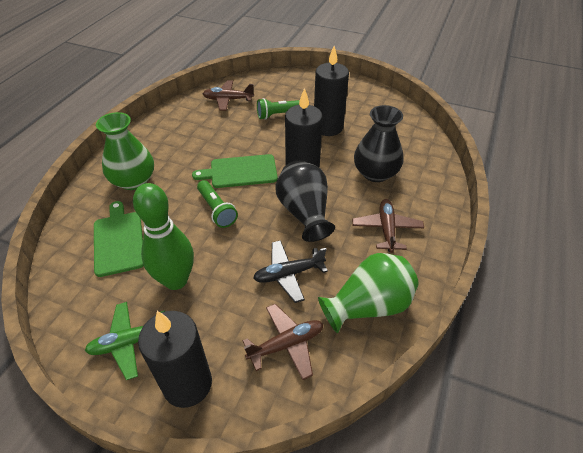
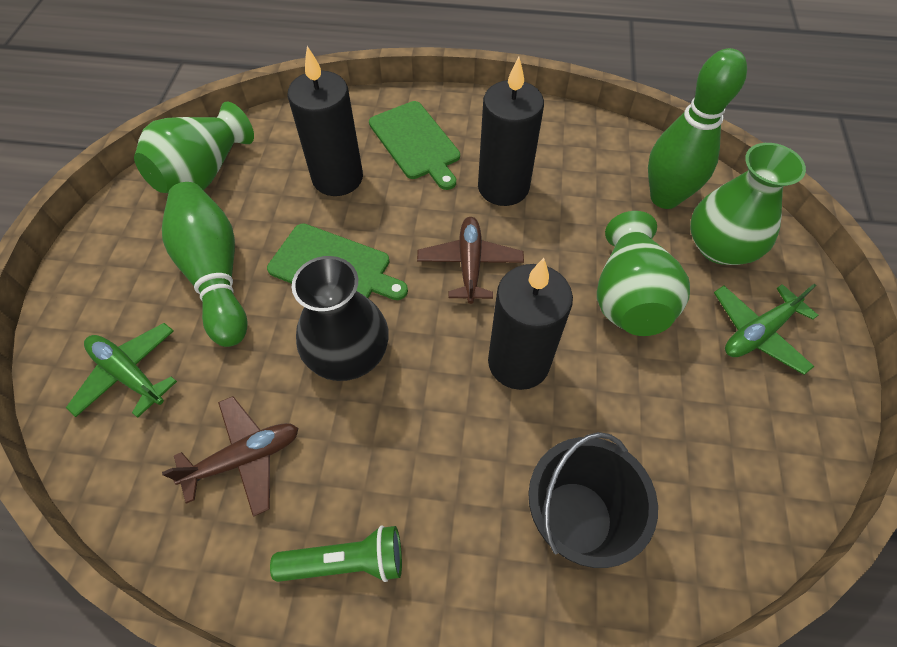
black bucket: none = 0 -> [528,432,658,568] = 1
black plane: [253,240,328,303] = 1 -> none = 0
black vase: [275,160,335,242] [354,105,403,182] = 2 -> [292,256,389,381] = 1
brown plane: [203,80,254,111] [242,304,323,380] [352,199,424,253] = 3 -> [162,396,299,517] [417,217,524,304] = 2
green bowling pin: [133,183,194,290] = 1 -> [162,182,248,347] [648,48,747,209] = 2
green flashlight: [197,180,238,228] [257,98,300,120] = 2 -> [270,525,402,582] = 1
green plane: [85,302,165,380] = 1 -> [66,323,177,418] [714,283,818,375] = 2
green vase: [96,112,154,190] [318,253,419,333] = 2 -> [134,102,254,193] [597,211,690,336] [690,143,806,265] = 3

